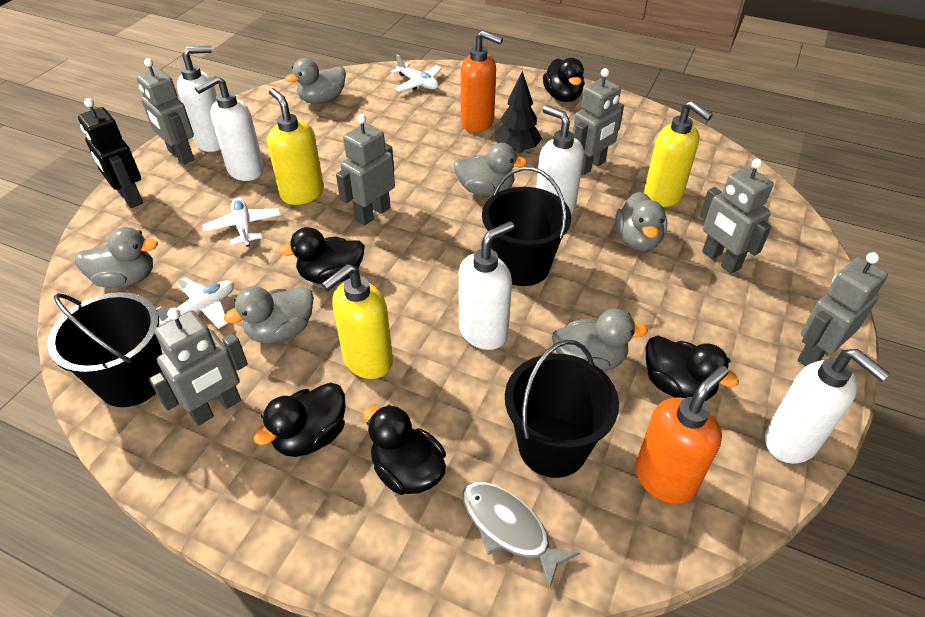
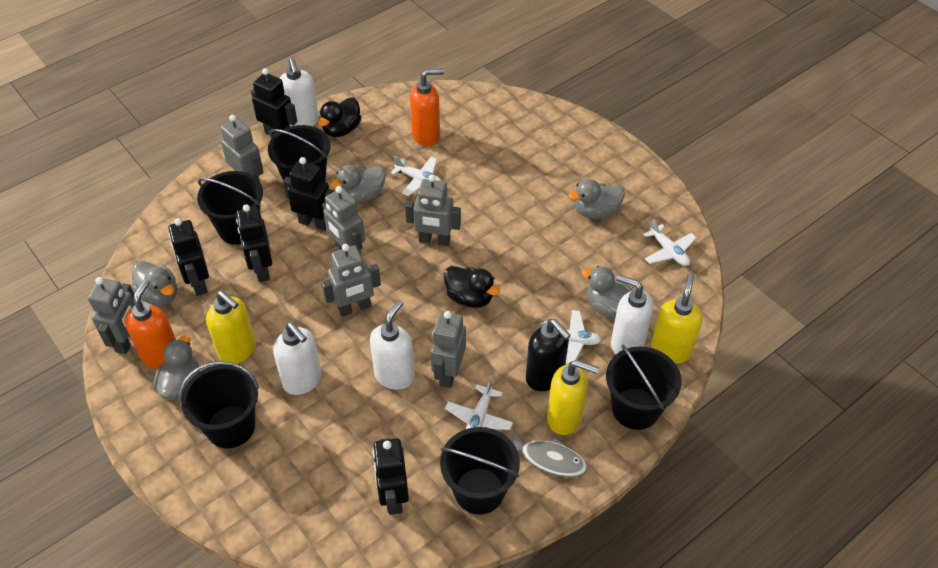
black bucket: [47,292,164,407] [482,167,571,286] [505,340,619,478] = 3 -> [179,361,259,448] [197,171,263,245] [268,125,331,182] [440,427,520,514] [606,345,682,430] = 5
black duck: [253,382,346,457] [278,227,365,284] [363,404,446,495] [543,58,584,102] [646,336,739,401] = 5 -> [318,97,361,137] [444,266,500,308] = 2
black robot: [78,98,143,208] = 1 -> [168,218,209,296] [236,204,272,282] [251,68,297,136] [283,157,334,231] [373,438,409,515] = 5
black soap dispenser: none = 0 -> [526,319,571,391] = 1
black tree: [495,71,542,154] = 1 -> none = 0
grey duck: [75,227,158,288] [224,286,314,343] [285,58,346,104] [454,143,527,196] [552,309,648,372] [615,192,667,251] = 6 -> [131,261,177,306] [153,335,200,400] [330,165,386,203] [568,179,625,219] [581,266,632,319] = 5
white plane: [156,278,234,329] [203,197,281,247] [391,55,442,92] = 3 -> [391,156,442,196] [445,378,513,430] [541,310,602,364] [643,219,697,266] = 4
white soap dispenser: [177,46,221,152] [195,76,264,181] [459,221,514,350] [536,105,584,215] [765,349,890,464] = 5 -> [273,322,322,395] [279,58,319,127] [370,300,415,390] [611,275,653,354] = 4

